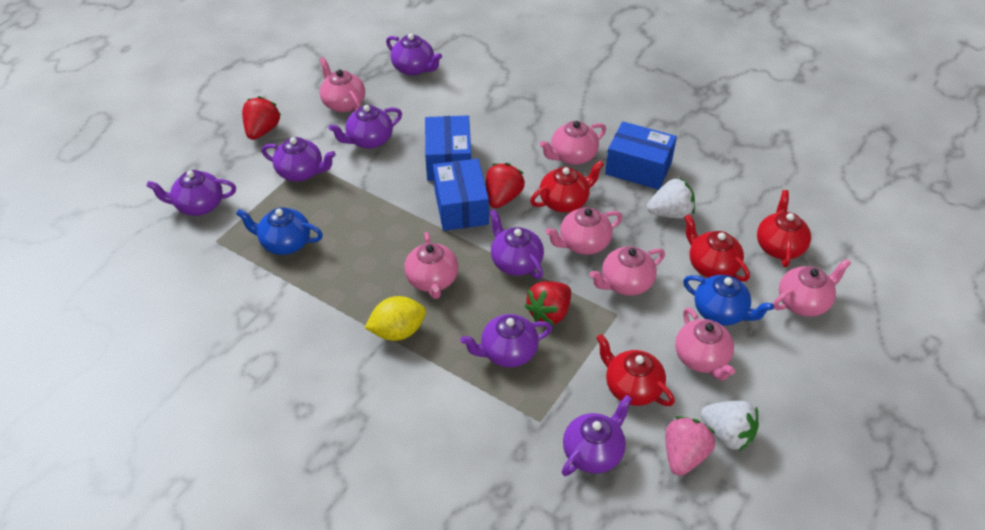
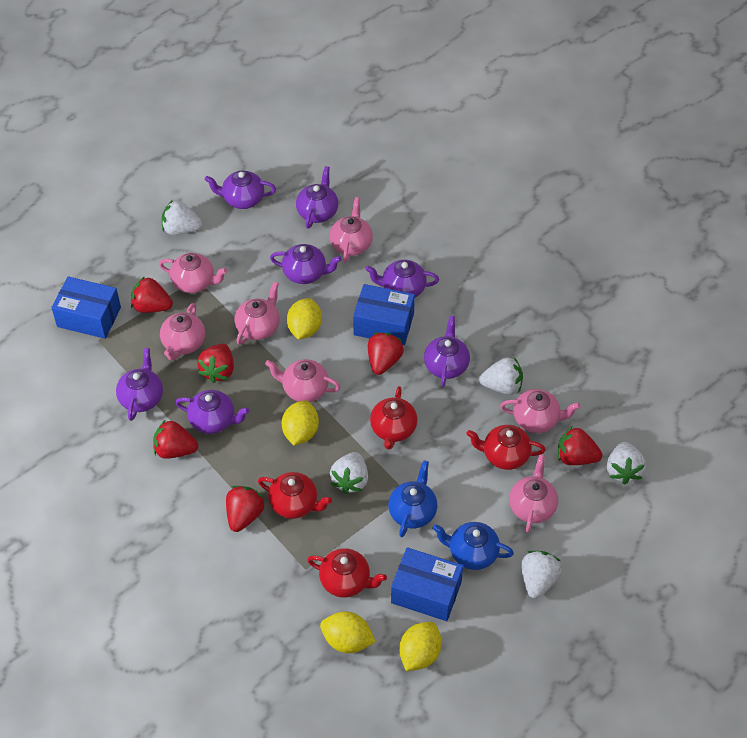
pink strawberry: [665,416,715,476] = 1 -> none = 0
red strawberry: [242,96,281,140] [486,163,525,208] [524,281,571,325] = 3 -> [131,276,173,313] [153,419,198,459] [197,344,234,383] [226,486,265,532] [368,332,404,375] [558,427,602,465] = 6
white strawberry: [647,178,695,219] [701,401,759,451] = 2 -> [162,200,202,235] [330,452,368,494] [479,357,523,395] [521,551,562,599] [607,442,646,485] = 5
yellow lemon: [365,296,426,341] = 1 -> [282,400,319,446] [287,298,322,340] [320,612,376,653] [399,622,442,671] = 4

